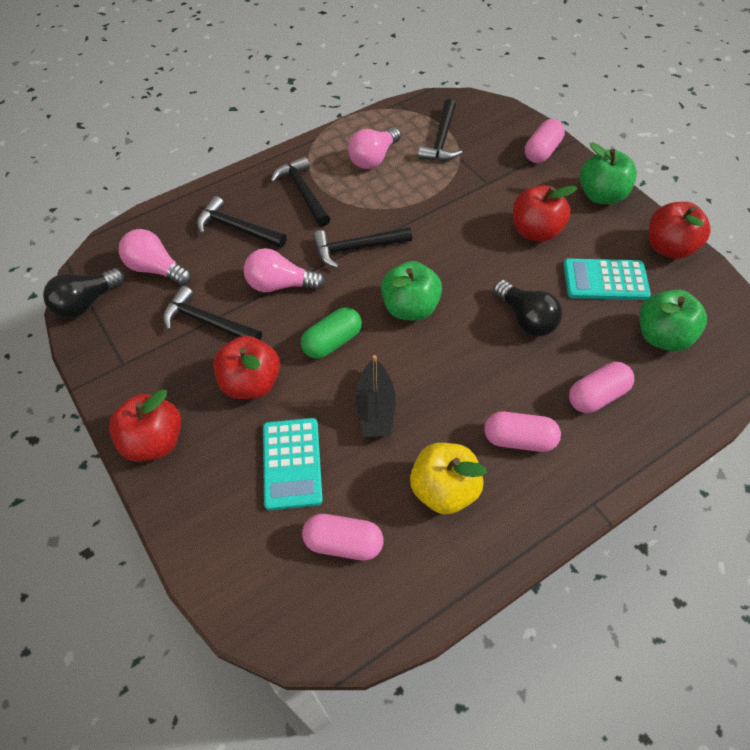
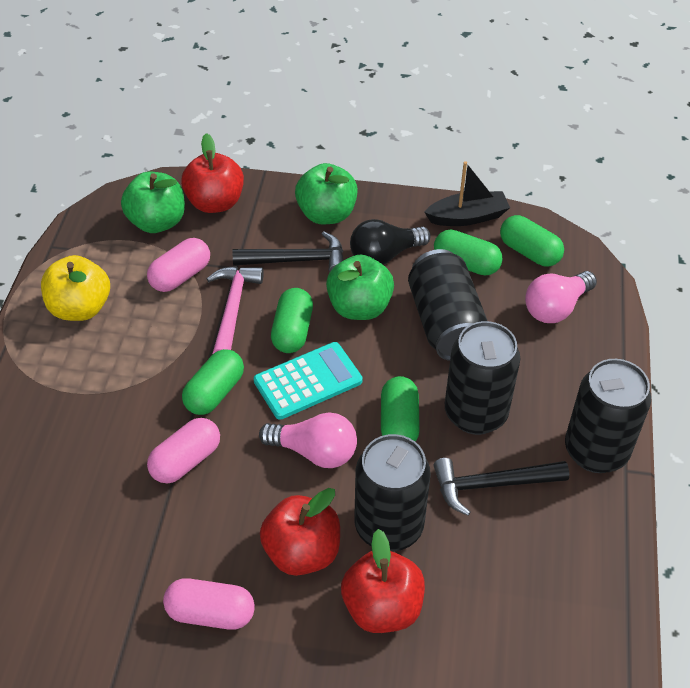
black can: none = 0 -> [354,434,431,551] [408,249,487,361] [445,321,520,435] [565,359,651,473] = 4
black hammer: [163,286,262,340] [197,196,287,248] [271,156,330,227] [313,227,412,268] [418,99,463,161] = 5 -> [233,231,343,272] [434,458,569,516] = 2
black light bulb: [43,268,125,319] [493,280,563,337] = 2 -> [350,219,431,265] = 1
green capsule: [301,307,362,359] = 1 -> [182,349,244,415] [271,288,313,353] [381,376,420,442] [434,229,503,276] [500,215,564,267] = 5
pink capsule: [302,514,383,561] [484,412,561,452] [525,119,565,163] [569,362,634,413] = 4 -> [147,238,210,292] [147,418,220,484] [163,578,255,630] = 3
pink hammer: none = 0 -> [207,266,264,354] = 1
pink light bulb: [119,229,191,286] [244,248,325,292] [348,127,401,169] = 3 -> [259,412,357,468] [525,271,597,323] = 2
red apple: [109,389,181,462] [213,336,280,399] [513,185,577,242] [649,202,711,259] = 4 -> [181,133,244,213] [260,488,340,576] [341,529,425,633] = 3
turquoise calculator: [263,418,323,510] [563,259,651,300] = 2 -> [254,342,363,420] = 1

